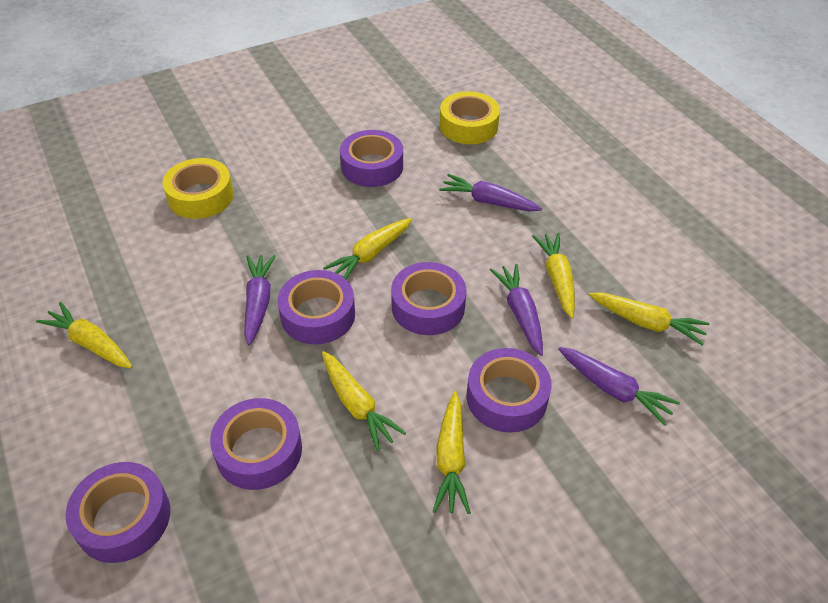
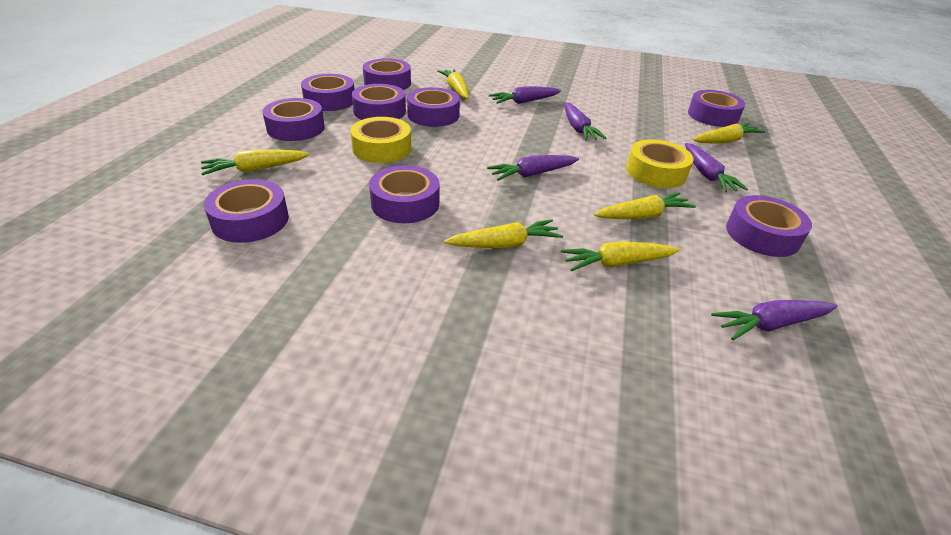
purple carrot: [244,255,276,345] [439,174,542,211] [490,264,543,356] [558,347,680,426] = 4 -> [487,155,579,181] [489,86,561,104] [565,102,606,140] [685,143,748,192] [711,300,838,340] = 5
purple tape: [66,462,170,563] [210,398,302,490] [278,270,355,344] [340,130,403,187] [391,262,467,335] [467,348,552,433] = 6 -> [204,179,289,243] [262,98,325,141] [301,74,355,111] [352,84,406,120] [363,58,411,90] [369,165,439,223] [407,87,460,127] [688,90,745,127] [726,195,812,257] = 9

